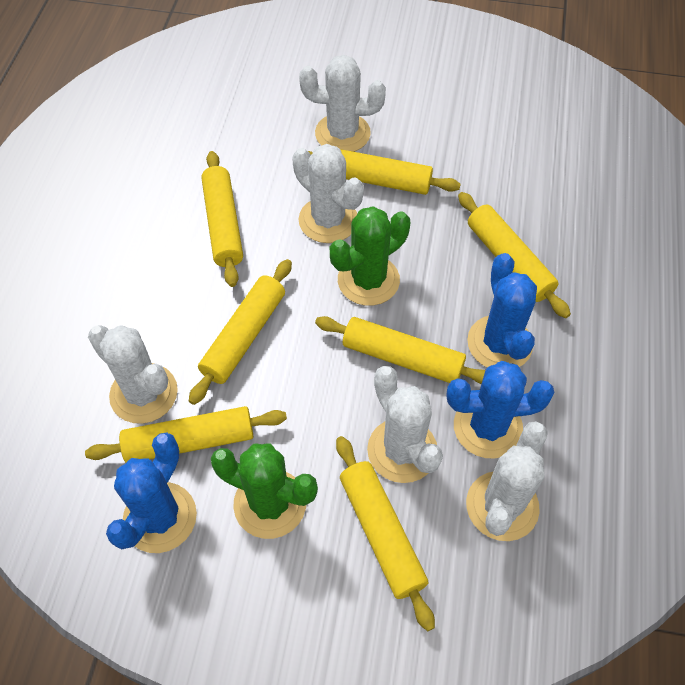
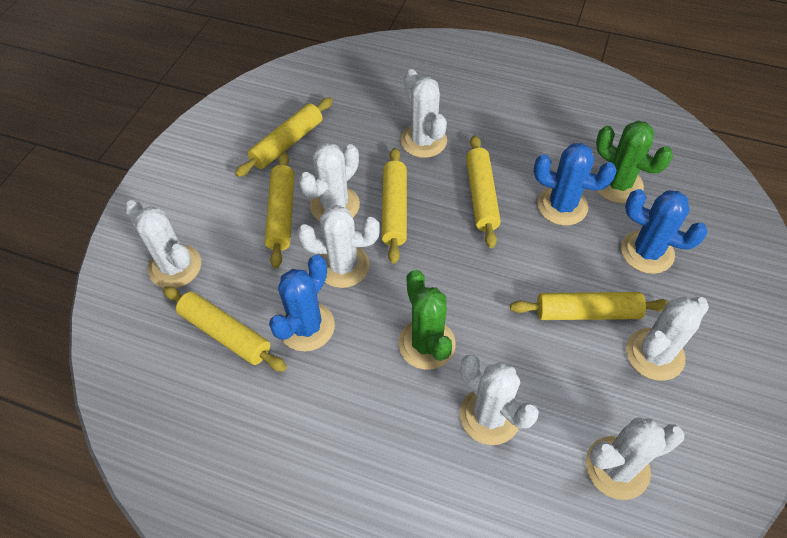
white cactus: [88,325,178,424] [292,144,364,243] [299,55,386,152] [367,366,443,483] [466,421,547,541] = 5 -> [125,200,201,288] [297,205,380,288] [299,142,360,221] [401,69,447,158] [460,355,539,445] [586,417,685,500] [626,297,709,381] = 7
yellow rolling pin: [85,406,287,463] [189,259,292,405] [201,151,243,287] [308,149,461,195] [315,316,485,384] [336,436,435,631] [458,192,571,318] = 7 -> [163,286,287,372] [235,98,333,177] [265,152,294,268] [381,148,407,264] [466,135,501,248] [510,292,669,320] = 6

